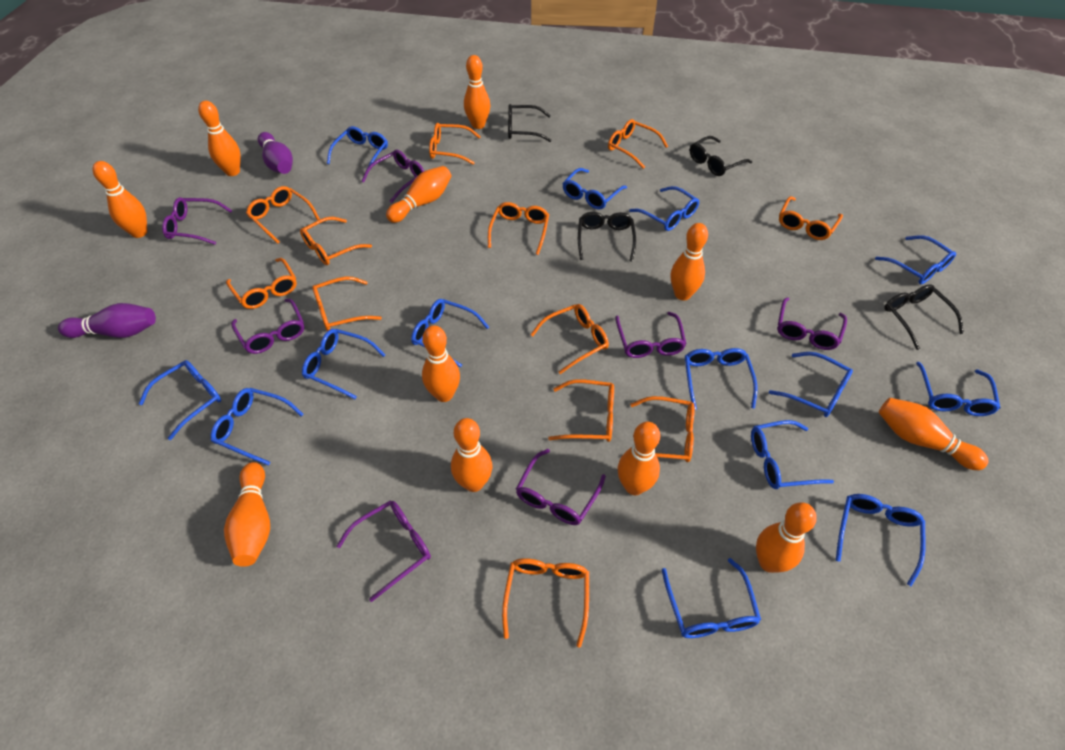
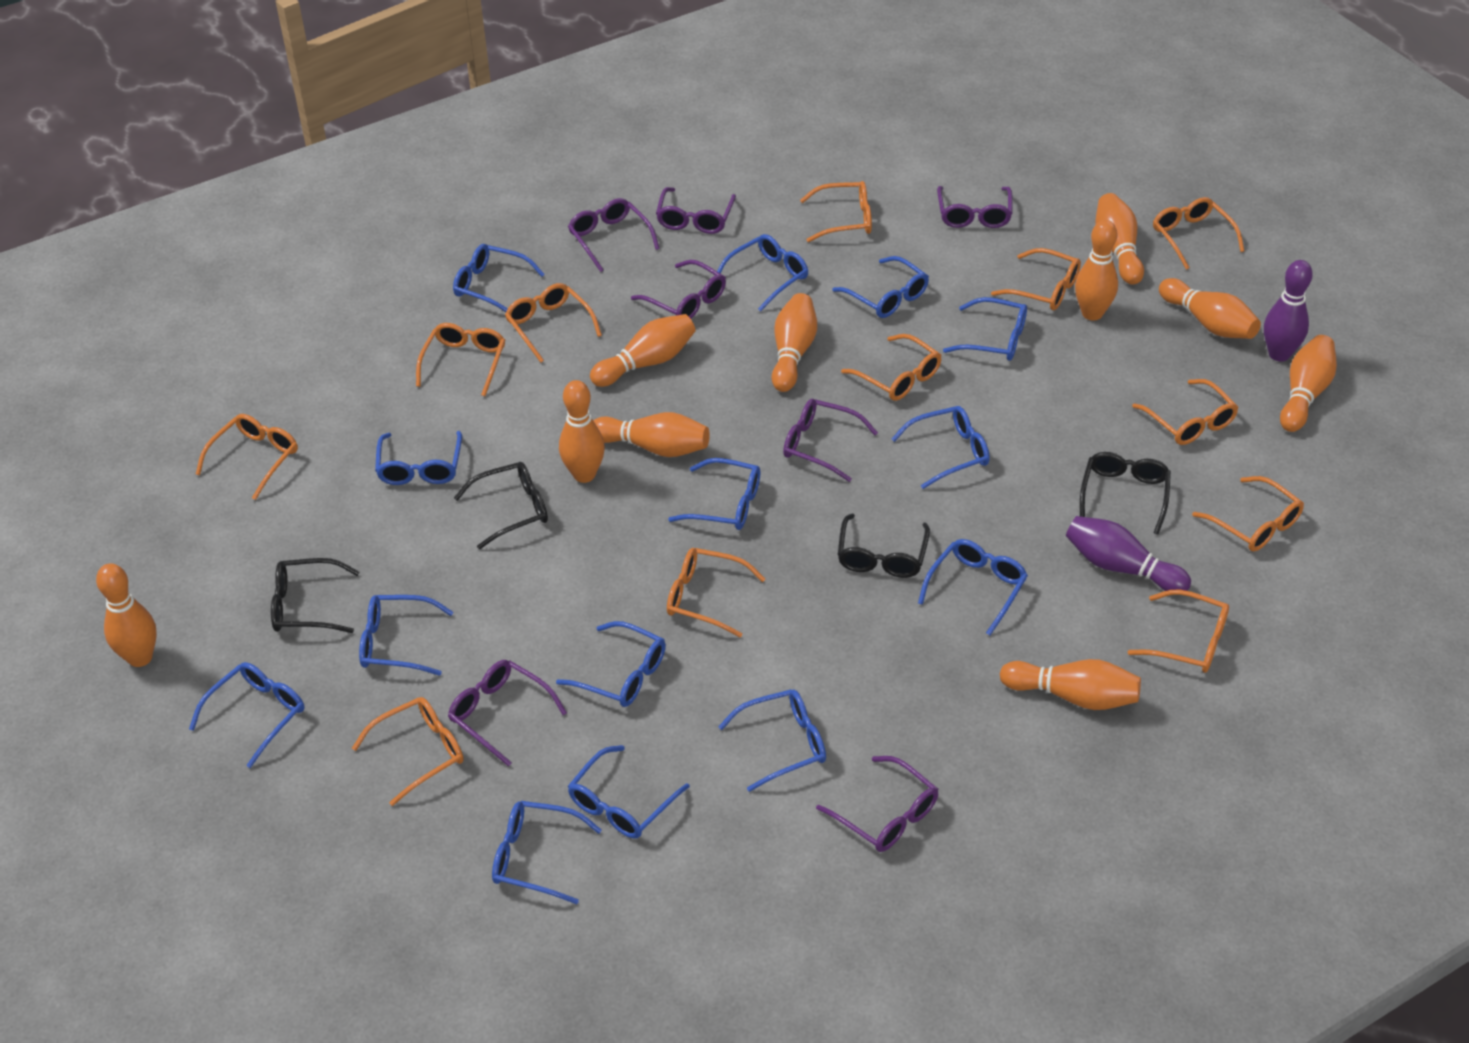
orange bowling pin: [93,161,147,238] [198,101,241,176] [224,462,270,567] [386,166,451,223] [422,325,460,402] [451,418,492,492] [464,55,490,129] [618,422,660,495] [671,223,708,300] [756,502,817,573] [879,398,989,470] = 11 -> [96,563,157,667] [559,380,605,483] [590,314,696,387] [593,412,710,457] [772,293,817,392] [1000,659,1141,710] [1075,220,1118,320] [1095,193,1144,285] [1159,278,1261,339] [1280,335,1337,432] = 10

